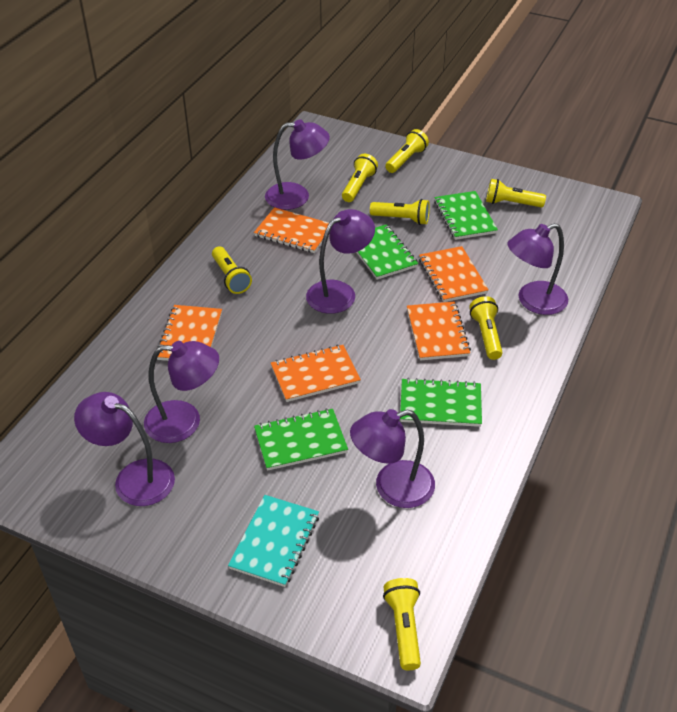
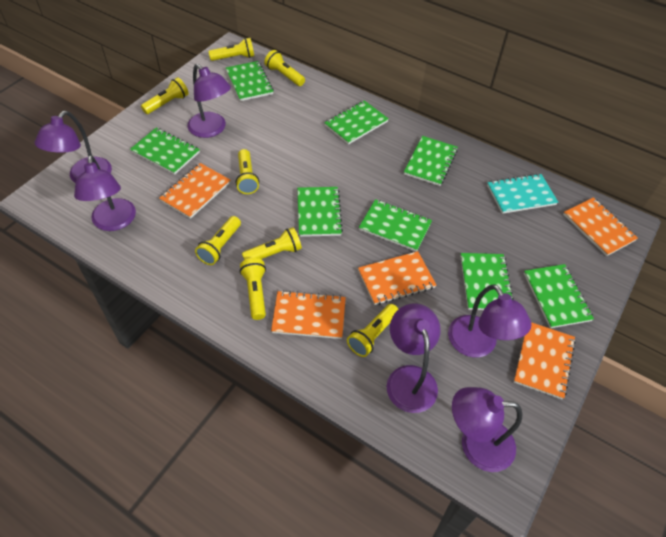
green notebook: [254,408,348,471] [356,224,418,280] [400,378,482,427] [434,191,498,240] = 4 -> [130,128,200,175] [226,61,274,101] [297,187,343,237] [324,100,389,145] [359,199,432,252] [404,136,458,186] [460,253,514,310] [524,264,594,328] = 8
yellow flashlight: [212,246,252,294] [342,154,378,202] [370,199,430,225] [383,578,421,670] [385,129,429,173] [469,296,503,360] [486,179,546,208] = 7 -> [141,77,189,114] [195,216,241,265] [208,38,254,61] [236,149,259,194] [240,258,266,320] [242,227,302,260] [264,50,305,86] [347,304,398,357] = 8

